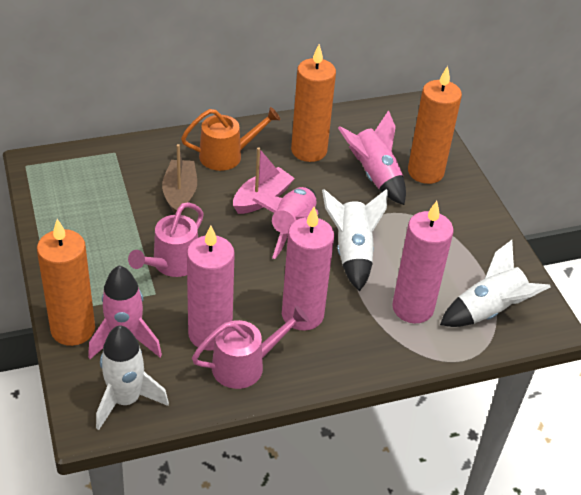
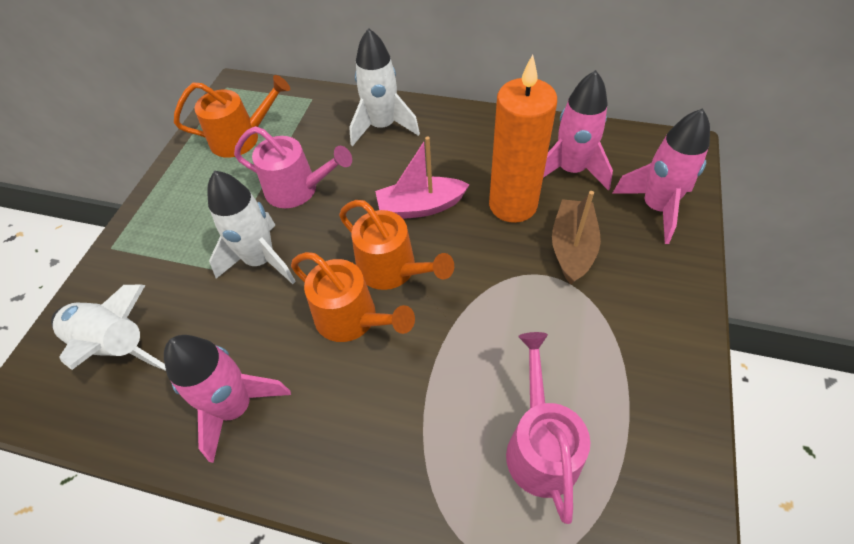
orange candle: [37,219,95,346] [291,44,336,162] [408,66,462,184] = 3 -> [489,54,557,223] = 1
orange watering can: [181,107,280,171] = 1 -> [174,75,290,158] [291,252,415,342] [339,200,454,290] = 3
pink candle: [187,225,235,351] [282,207,334,331] [392,201,453,323] = 3 -> none = 0

